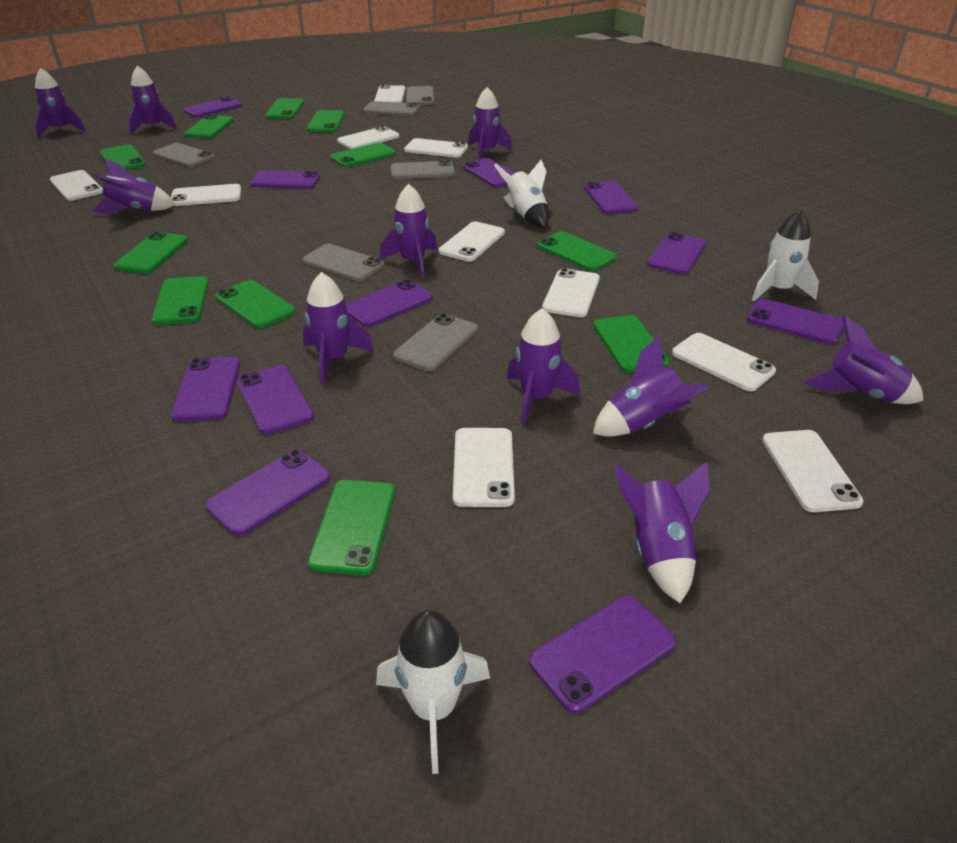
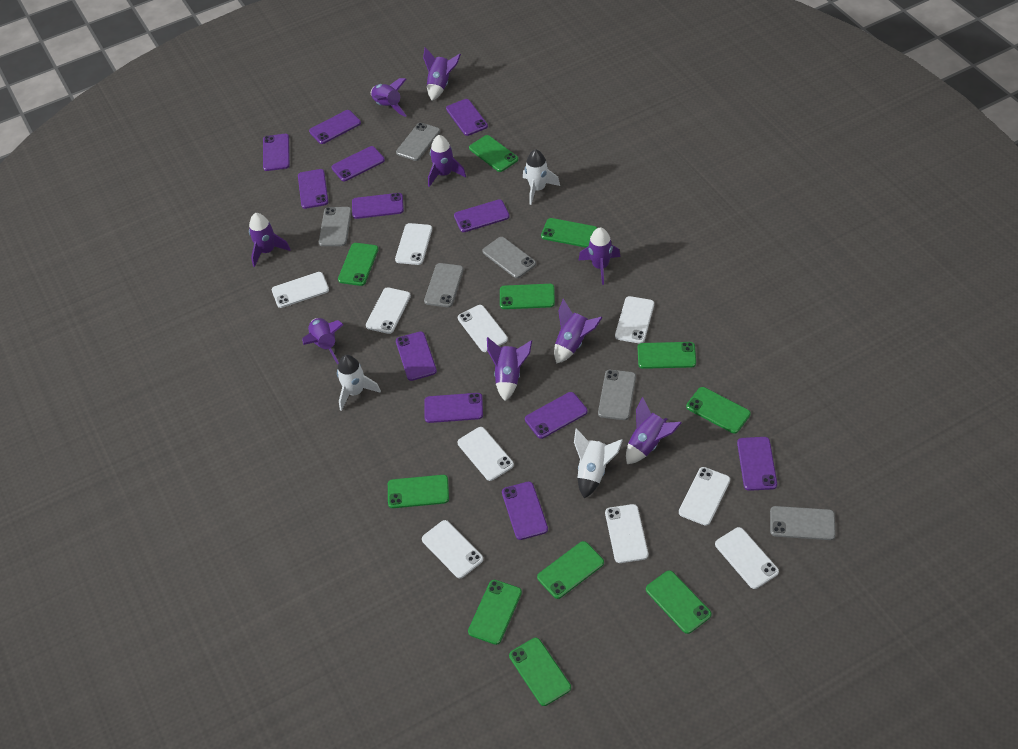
purple phone: [171,357,240,421] [184,97,243,117] [205,449,331,536] [237,365,314,435] [250,170,321,189] [346,279,433,327] [463,158,515,188] [529,596,676,714] [584,181,638,214] [647,232,707,274] [747,298,844,344] = 11 -> [263,134,290,171] [298,169,329,209] [309,110,361,144] [331,146,385,181] [352,193,404,219] [396,331,437,381] [425,393,483,423] [446,99,488,136] [454,199,510,232] [502,481,548,540] [525,392,588,439] [737,437,777,491] = 12
purple rocket: [35,68,86,138] [92,158,175,214] [128,66,177,134] [303,272,374,384] [380,184,438,278] [468,87,513,160] [507,308,580,425] [593,336,710,437] [613,462,710,603] [803,315,924,404] = 10 -> [249,213,291,267] [302,318,344,365] [371,78,407,117] [423,47,461,101] [428,135,466,187] [487,337,532,401] [554,299,603,364] [579,228,620,285] [626,397,682,464] = 9

